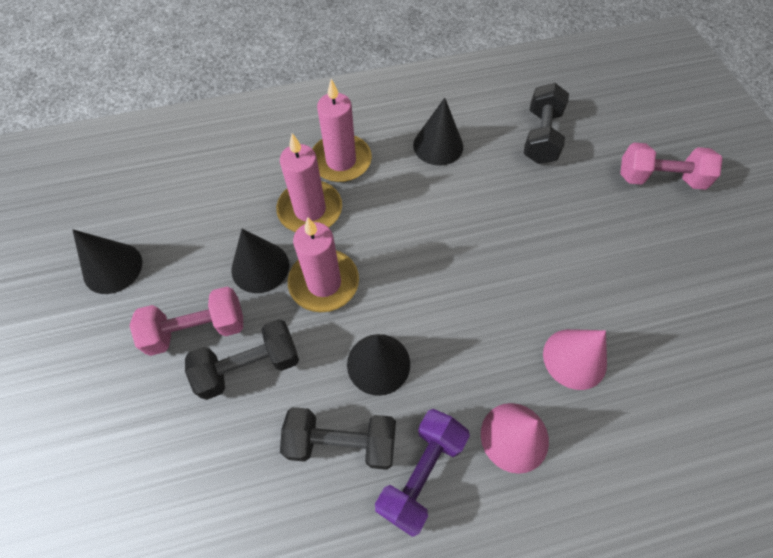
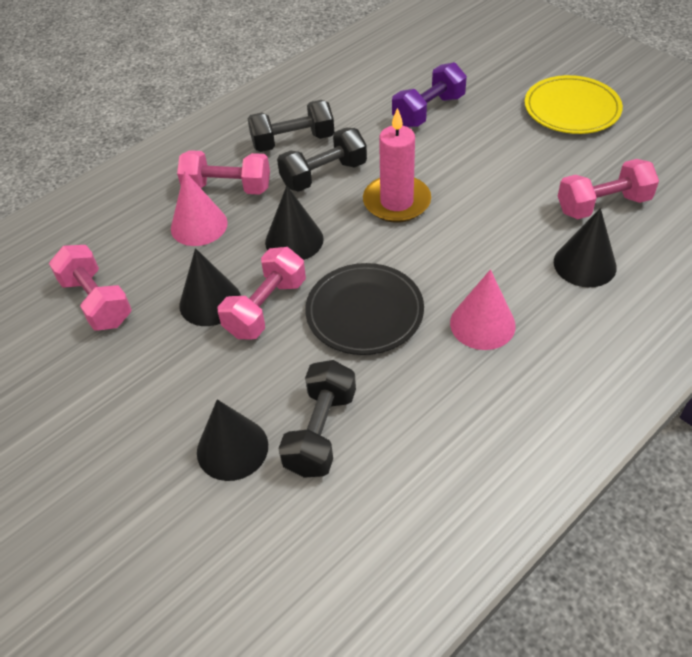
black plate: none = 0 -> [305,263,424,355] = 1
pink candle: [276,133,342,232] [288,217,359,312] [312,79,372,182] = 3 -> [363,108,431,223] = 1
pink dumbbell: [129,286,243,356] [620,143,723,190] = 2 -> [49,245,132,331] [177,150,270,195] [218,247,306,340] [558,159,659,219] = 4
yellow plate: none = 0 -> [525,75,623,134] = 1

